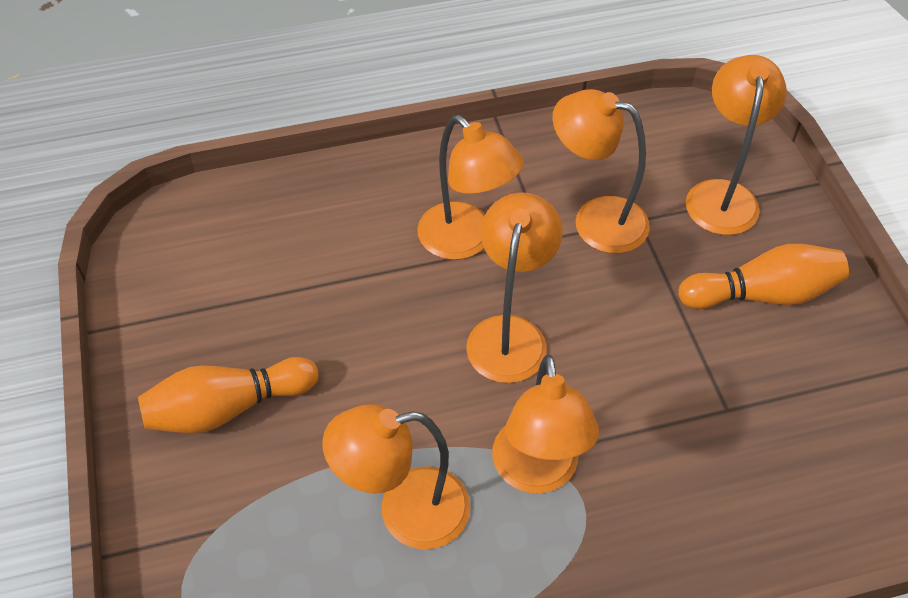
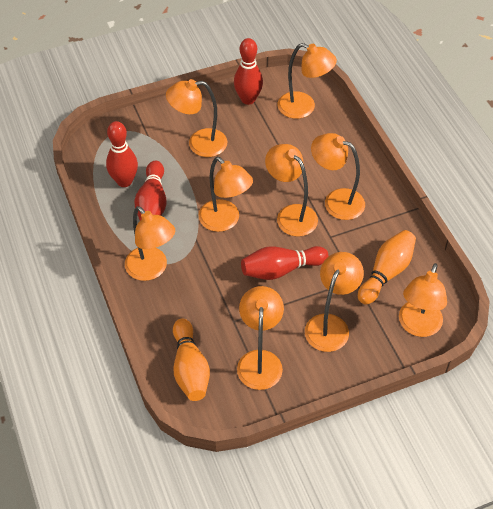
orange lamp: [322,404,471,549] [417,115,524,260] [466,192,563,383] [492,354,599,494] [552,89,650,253] [686,55,787,235] = 6 -> [125,206,175,281] [166,79,227,157] [199,157,253,232] [237,286,284,390] [265,144,318,237] [278,43,337,119] [305,252,364,352] [311,133,365,220] [399,263,447,337] = 9
red bowling pin: none = 0 -> [106,121,138,187] [134,161,166,220] [234,38,263,105] [241,246,328,280] = 4

